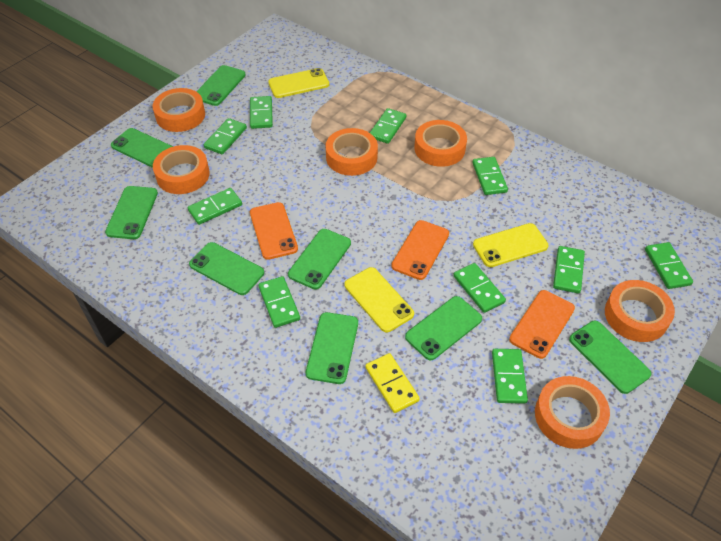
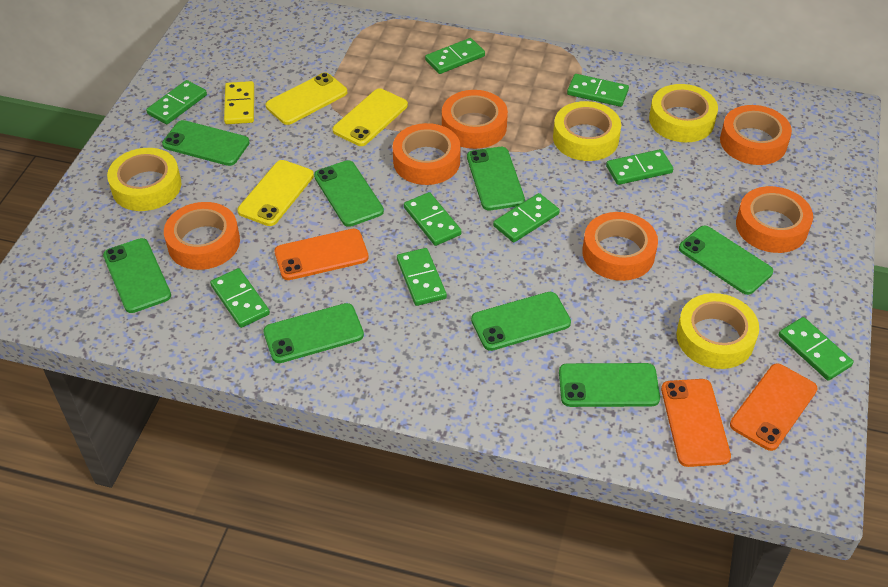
green domino: [188,188,242,225] [204,118,247,154] [250,96,273,129] [258,276,300,328] [370,108,406,144] [453,263,506,313] [472,157,508,195] [492,349,528,404] [553,246,585,294] [645,242,693,289] = 10 -> [146,80,207,124] [210,268,270,328] [397,248,447,306] [404,192,462,246] [425,38,485,74] [493,193,560,242] [567,74,629,107] [606,149,673,185] [779,317,854,381] = 9
yellow tape: none = 0 -> [107,148,181,211] [553,101,621,161] [649,84,718,142] [676,293,759,369] = 4

